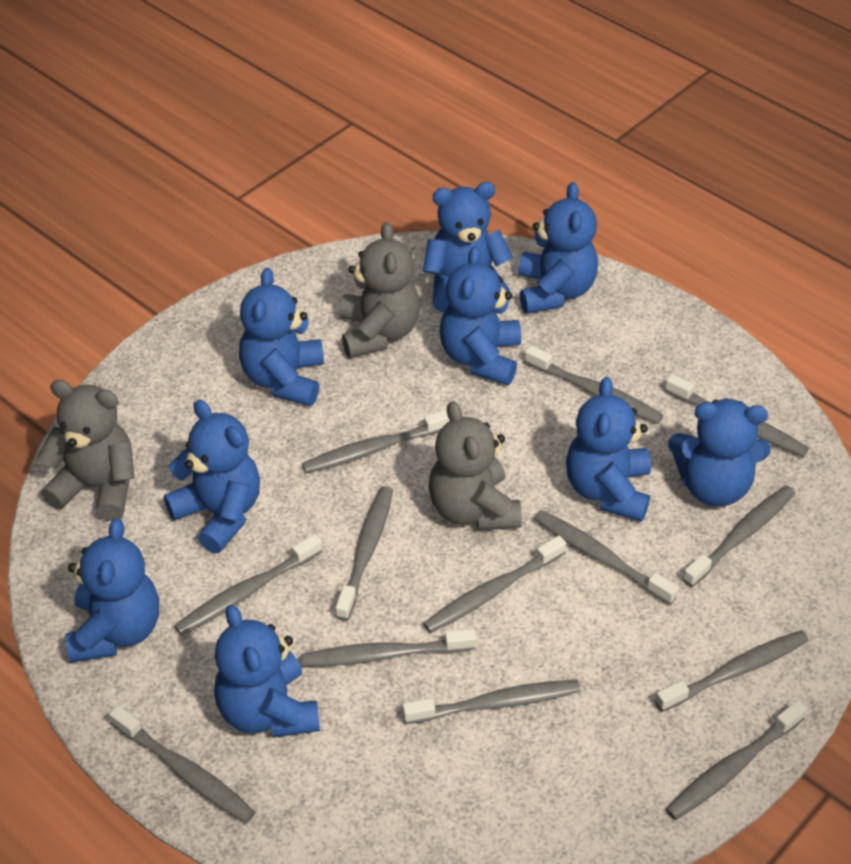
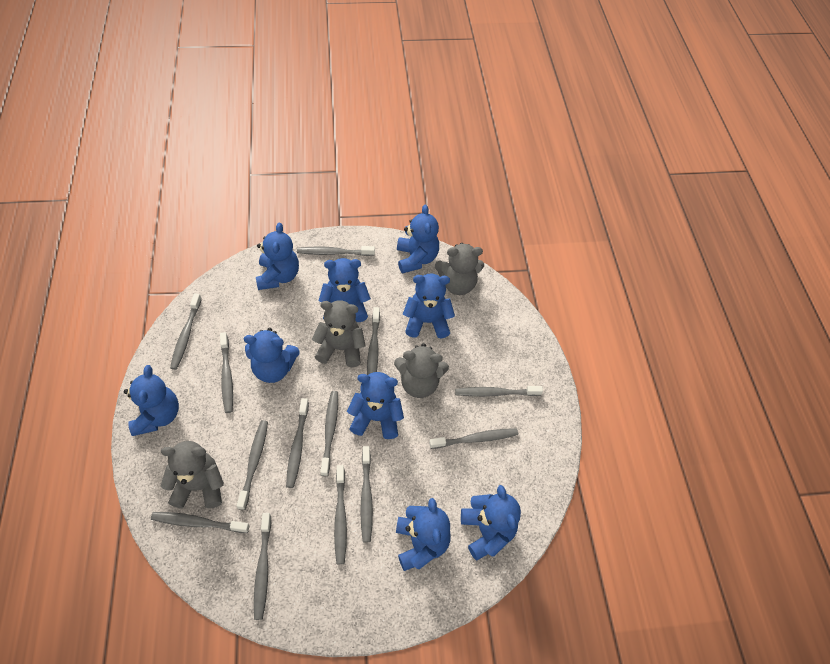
grey teddy bear: [37,380,134,521] [340,222,420,358] [429,401,522,531] = 3 -> [161,441,224,509] [312,300,366,367] [394,343,449,398] [435,243,484,295] = 4

